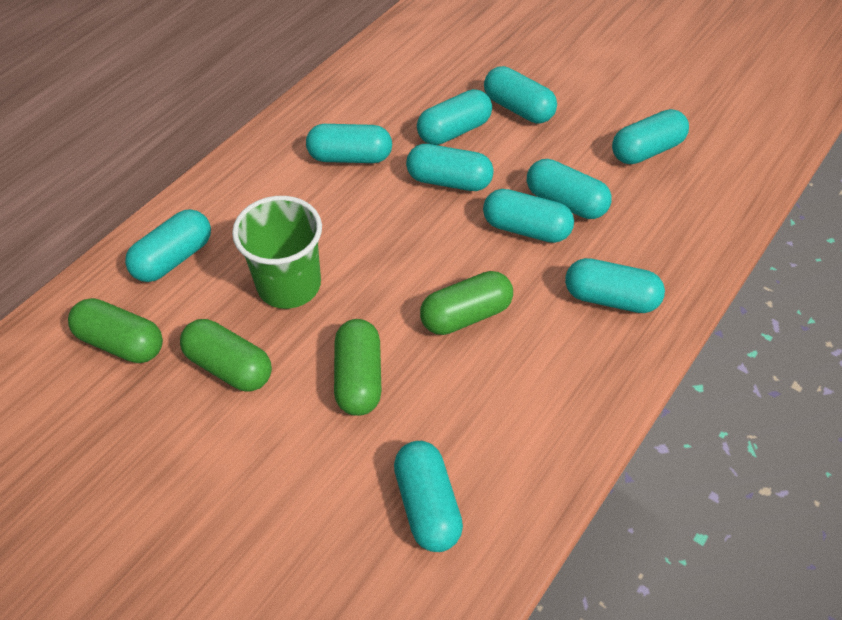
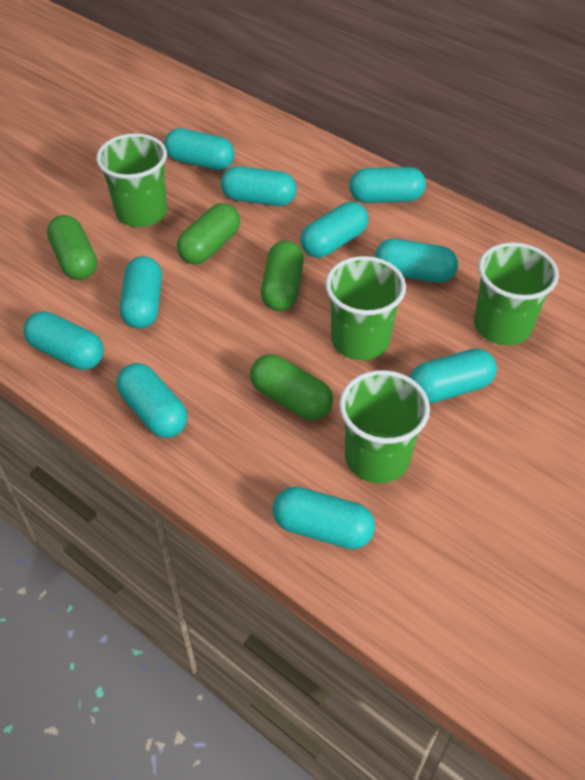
green cup: [232,196,322,309] = 1 -> [96,133,167,227] [325,256,406,360] [339,370,430,483] [474,242,559,345] = 4

